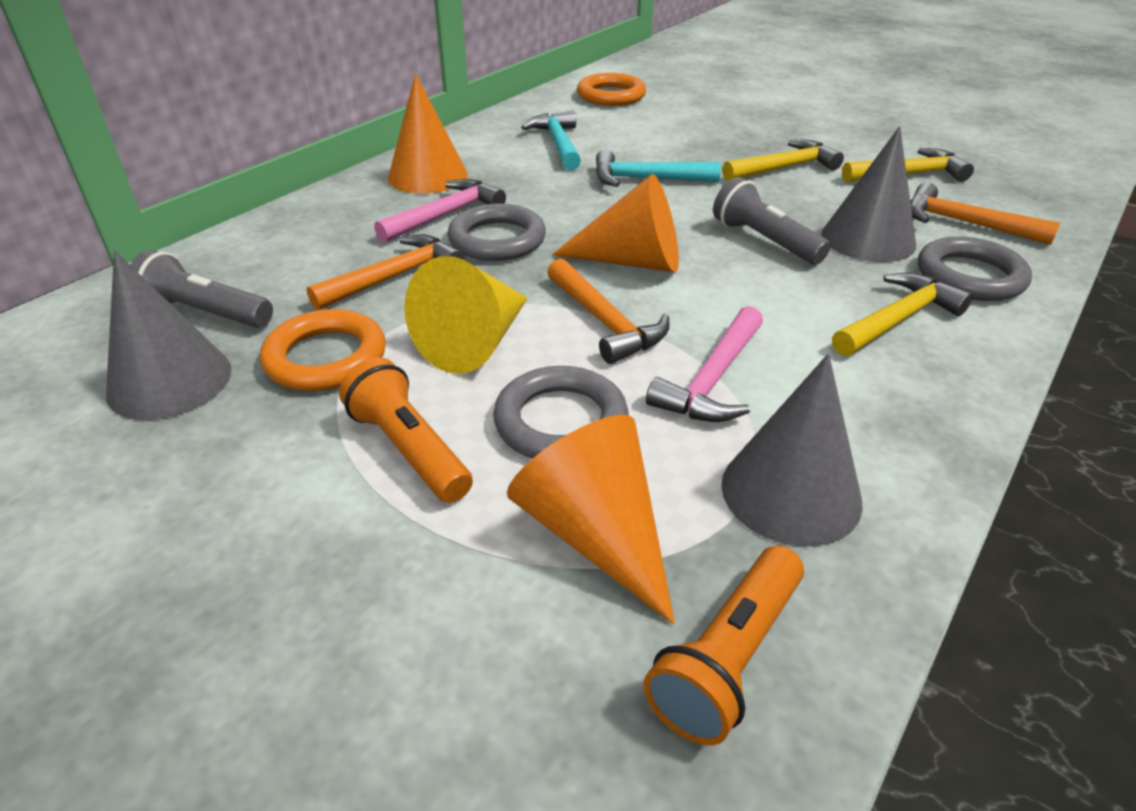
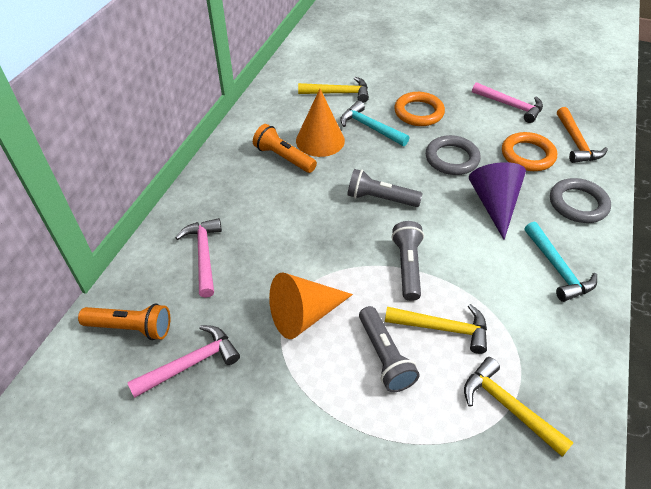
grey cone: [106,251,232,420] [721,354,863,546] [822,126,916,262] = 3 -> none = 0
grey flashlight: [130,250,273,328] [713,177,831,265] = 2 -> [347,169,423,207] [359,306,420,392] [391,221,424,301] = 3
grey ring: [447,204,546,261] [493,366,628,459] [918,236,1032,301] = 3 -> [426,135,481,175] [550,178,611,223] = 2
orange cone: [388,74,468,194] [507,415,675,625] [552,174,679,272] = 3 -> [269,272,353,339] [296,89,345,157] = 2
orange hammer: [307,234,464,310] [547,258,669,364] [910,182,1060,245] = 3 -> [557,107,608,163] = 1
pink hammer: [374,179,506,243] [646,306,763,422] = 2 -> [127,325,240,398] [175,218,222,298] [472,82,543,123] = 3
purple cone: none = 0 -> [469,162,526,240] = 1
yellow cone: [404,256,528,374] = 1 -> none = 0

